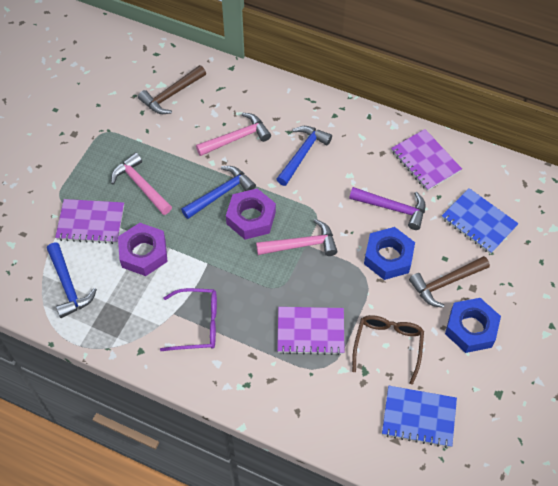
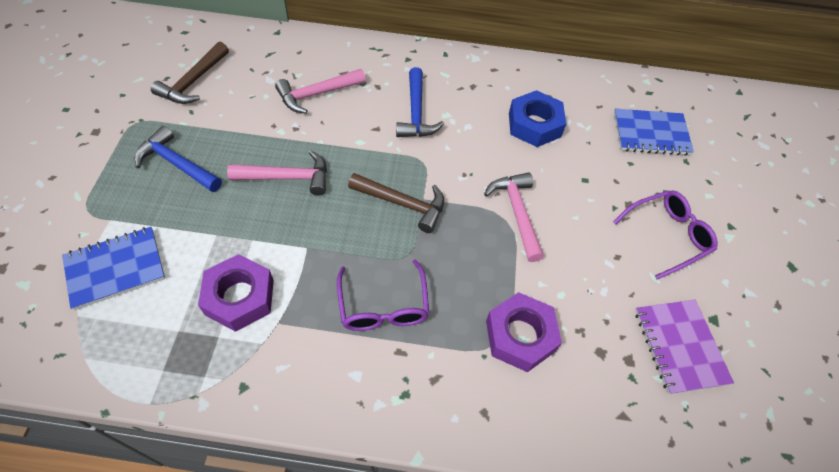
blue hammer: [47,243,97,318] [181,166,256,219] [276,126,332,186] = 3 -> [135,126,222,192] [396,67,444,137] = 2
blue nut: [364,227,415,280] [445,298,501,353] = 2 -> [509,90,566,147] = 1
brown glasses: [352,315,424,385] = 1 -> none = 0
purple glasses: [160,288,217,351] = 1 -> [337,259,429,331] [613,190,718,279] = 2
purple hammer: [349,187,425,230] = 1 -> none = 0
purple notebook: [55,199,124,244] [277,307,345,355] [391,129,462,191] = 3 -> [635,300,734,395] = 1

